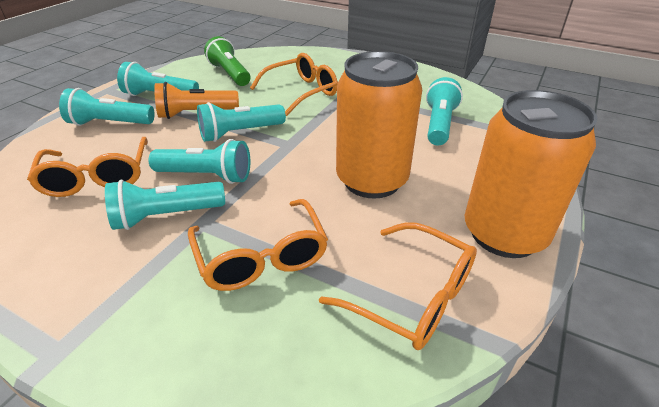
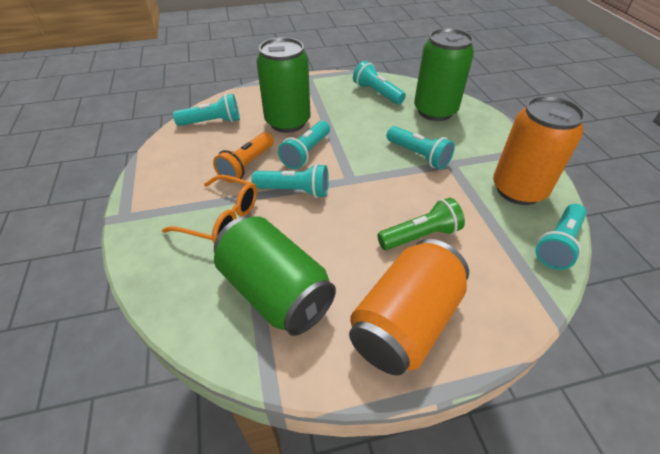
green can: none = 0 -> [214,216,336,336] [256,37,310,133] [414,28,474,121] = 3
orange glasses: [27,137,148,197] [188,199,328,291] [250,53,338,116] [319,222,477,350] = 4 -> [162,175,257,243] = 1

